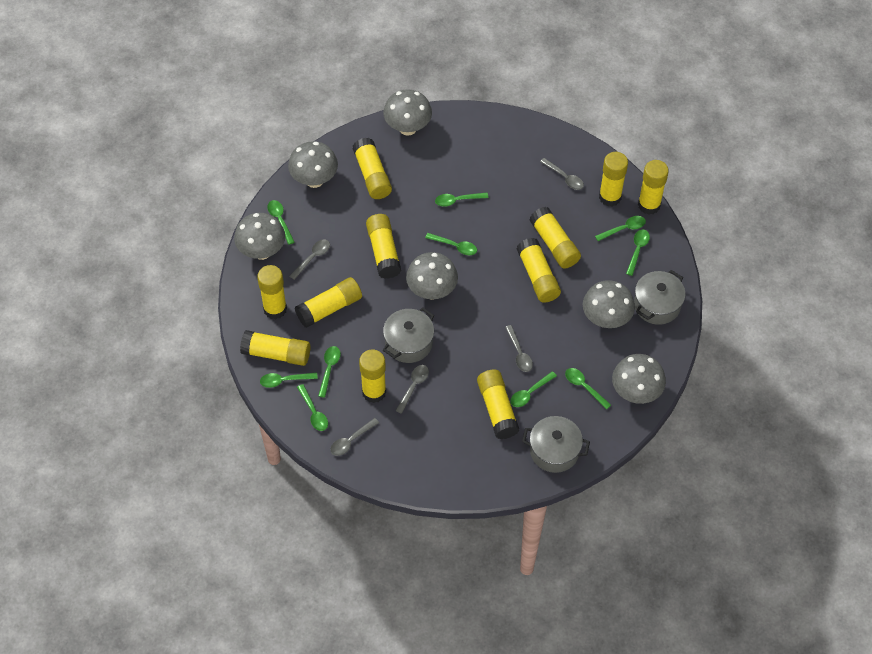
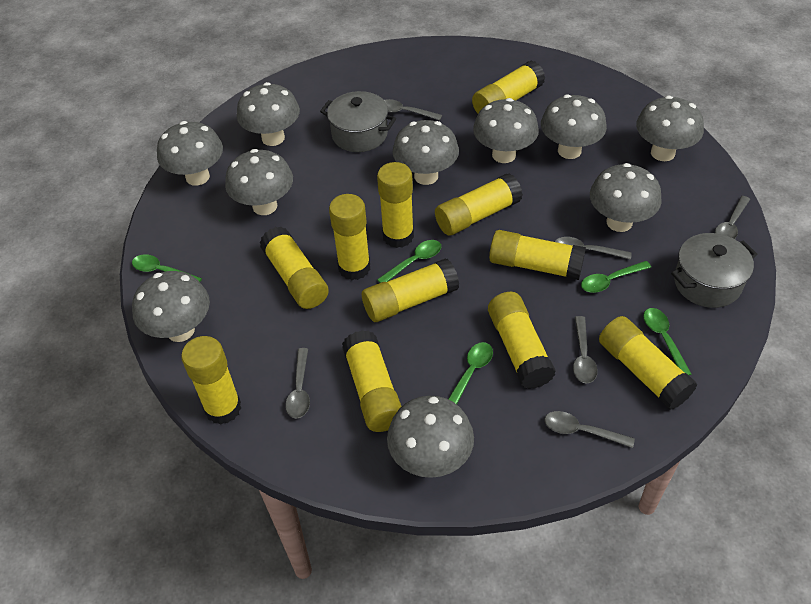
green spoon: [260,372,318,388] [267,200,294,245] [297,384,328,431] [318,346,341,398] [425,233,477,255] [435,193,488,207] [510,371,557,407] [565,368,611,410] [595,216,646,241] [626,230,650,276] = 10 -> [132,254,202,282] [377,240,441,283] [448,342,493,404] [581,261,651,293] [643,308,691,375] = 5
grey mushroom: [234,213,285,260] [288,141,338,188] [383,89,432,136] [406,252,458,300] [583,280,635,328] [612,354,666,404] = 6 -> [132,271,210,342] [157,121,223,186] [225,149,293,215] [237,82,300,146] [387,396,474,478] [392,120,459,185] [473,98,539,163] [541,94,607,159] [590,163,662,232] [636,95,704,161] = 10
grey pot: [383,308,434,363] [522,416,590,473] [634,270,686,325] = 3 -> [320,91,396,152] [671,233,758,308] = 2
grey spoon: [290,239,330,280] [330,418,379,456] [395,365,429,414] [505,325,533,372] [540,158,584,190] = 5 -> [285,348,310,419] [384,99,442,120] [545,411,635,448] [555,237,632,260] [573,316,598,384] [715,196,750,239] = 6

